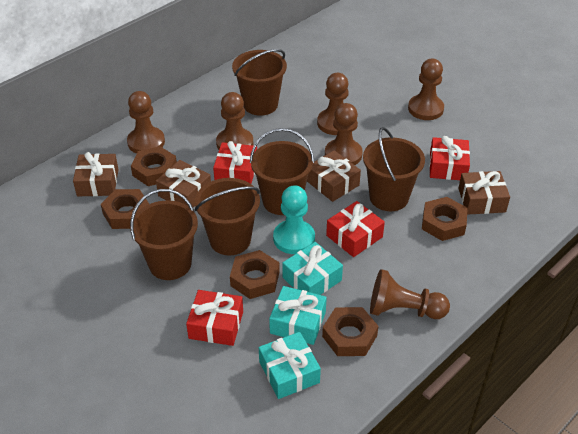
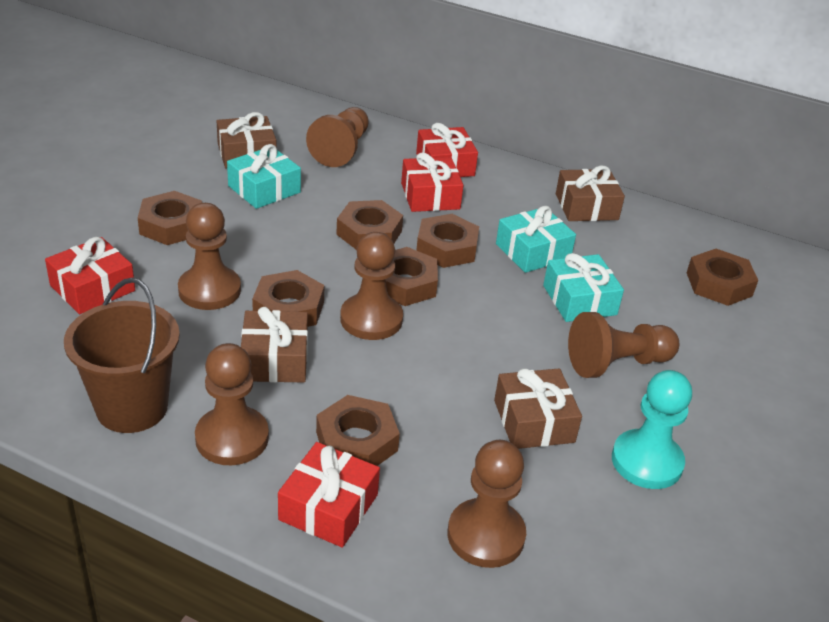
brown bucket: [130,189,198,280] [195,178,260,255] [232,49,287,116] [250,128,314,215] [363,127,425,211] = 5 -> [64,278,180,433] = 1
brown nut: [101,189,149,229] [131,146,177,186] [230,250,280,299] [322,307,378,356] [422,197,468,241] = 5 -> [138,191,202,245] [252,270,325,327] [316,395,400,466] [336,200,403,250] [386,247,438,306] [416,214,479,268] [687,249,758,306] = 7

